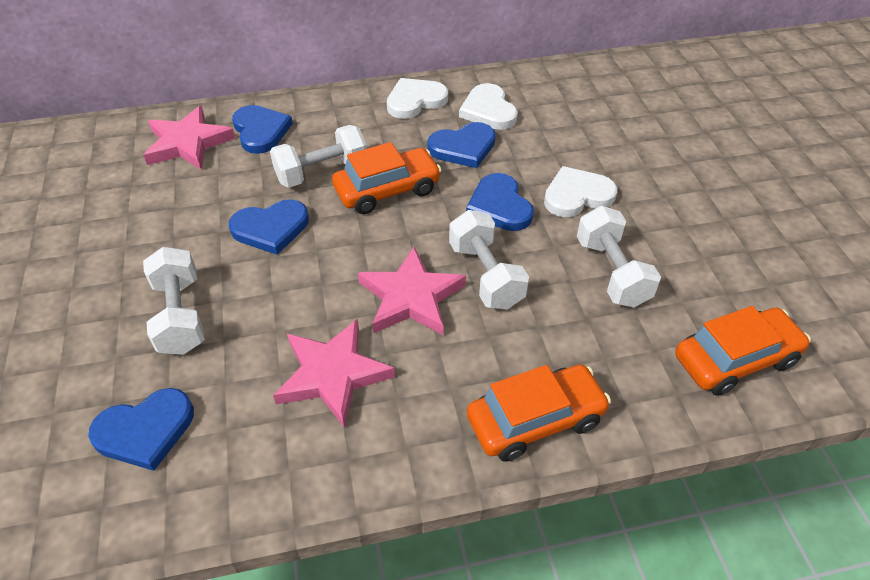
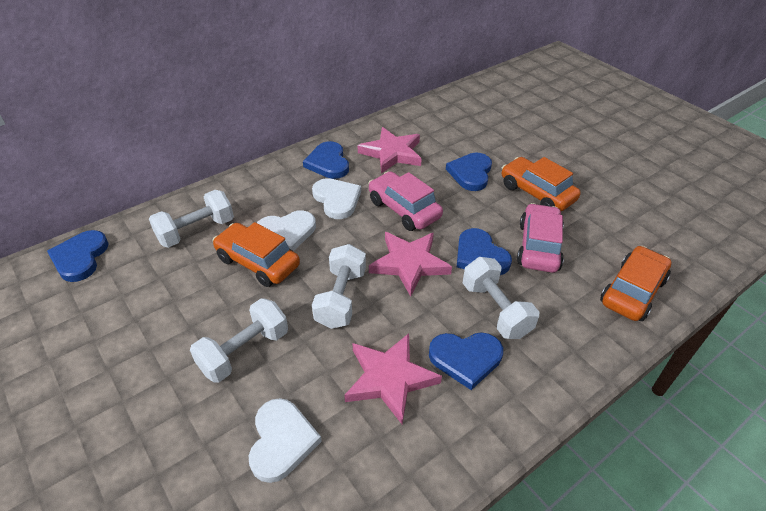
pink car: none = 0 -> [368,171,443,231] [517,203,564,273] = 2

